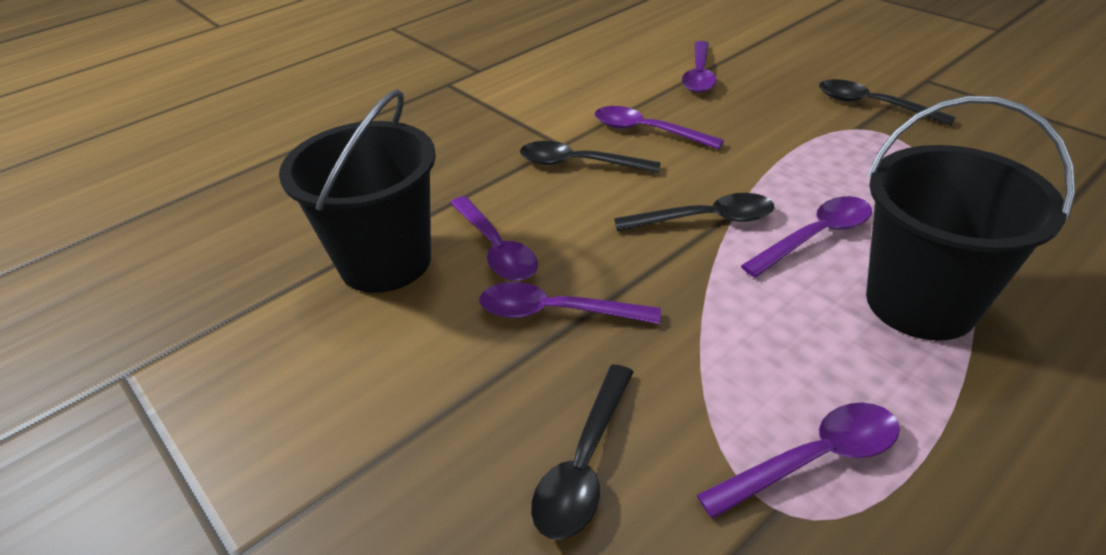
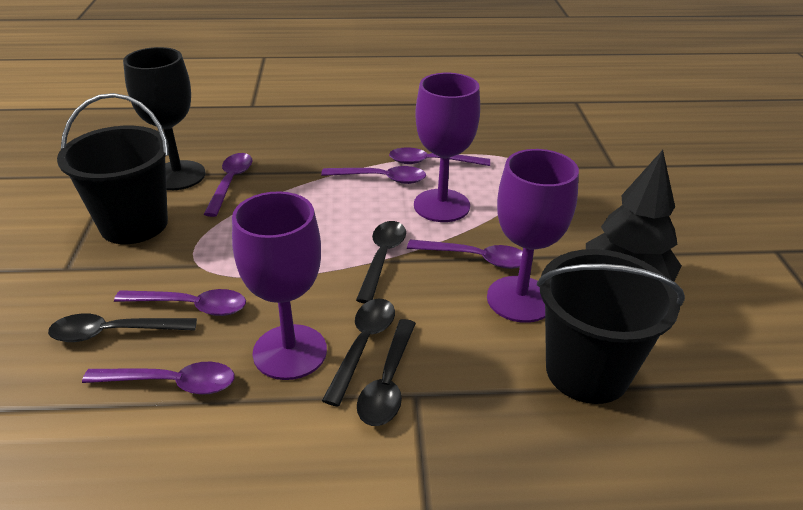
black goblet: none = 0 -> [123,47,205,190] = 1
black tree: none = 0 -> [586,150,682,281] = 1
purple goblet: none = 0 -> [232,191,327,380] [414,73,480,222] [487,149,579,323] = 3

